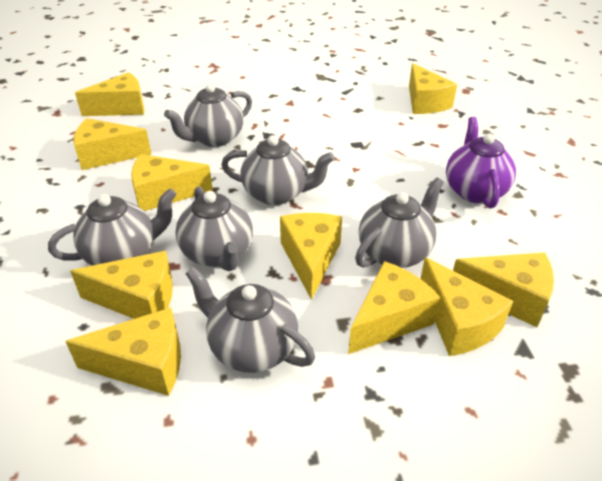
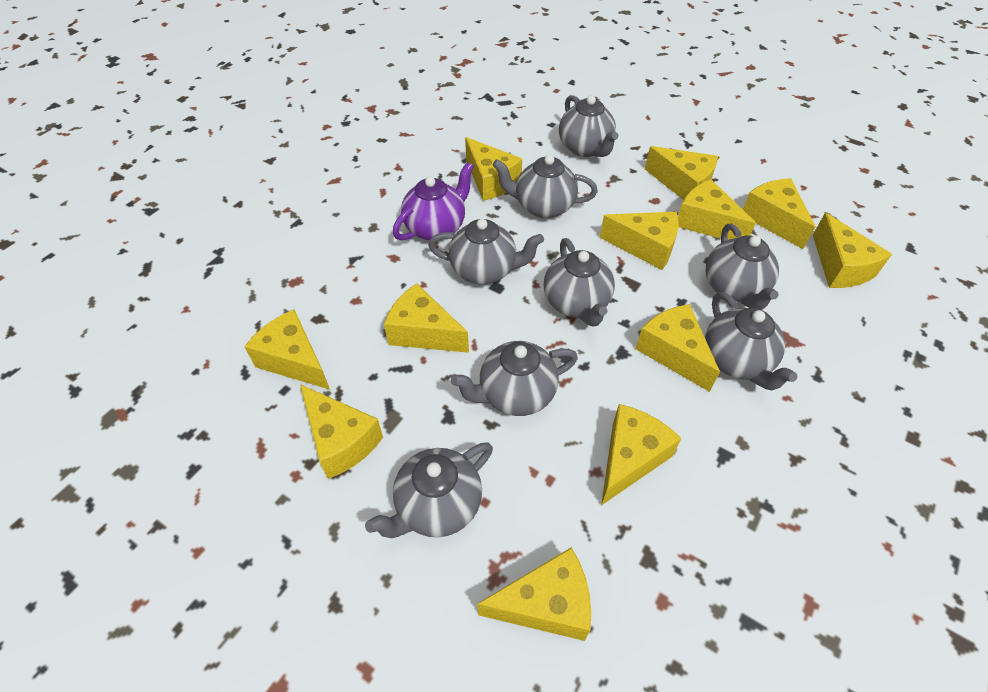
grey teapot: [48,188,177,266] [164,83,252,147] [175,186,253,271] [186,267,315,373] [221,135,335,205] [355,177,444,268] = 6 -> [365,442,493,538] [428,219,544,284] [451,341,578,416] [493,155,598,218] [544,238,615,327] [559,95,618,157] [705,292,797,390] [706,223,779,310] = 8
yellow cheese: [65,308,181,396] [70,251,173,319] [73,118,151,170] [75,72,144,116] [131,154,213,211] [280,213,342,300] [348,261,441,354] [409,63,457,114] [421,257,513,356] [453,252,554,327] = 10 -> [244,309,330,390] [300,384,383,479] [384,283,469,353] [465,137,522,201] [477,547,591,641] [600,212,679,270] [601,404,682,505] [636,304,720,392] [645,146,718,200] [678,179,756,240] [743,178,816,249] [813,213,892,288] = 12

